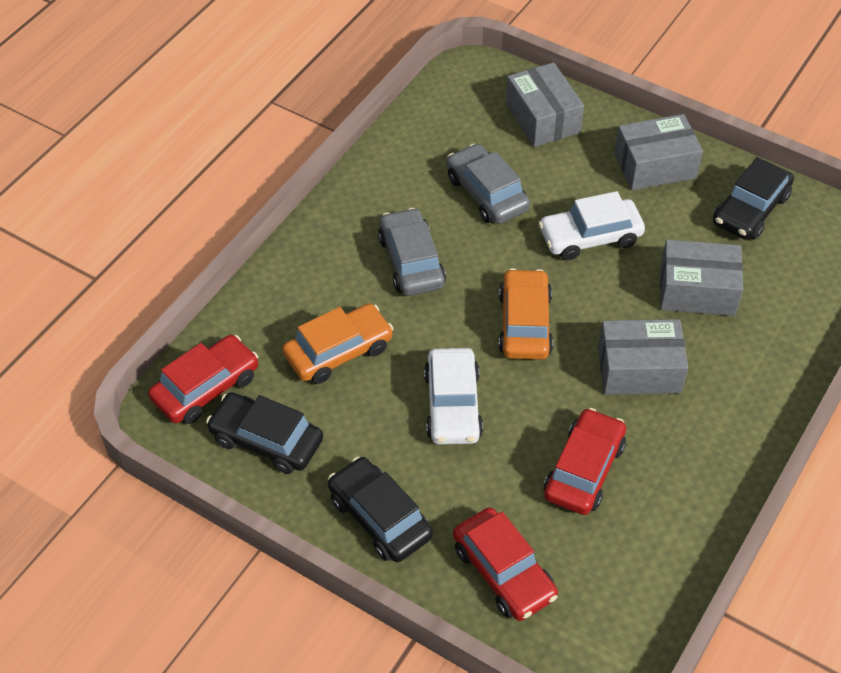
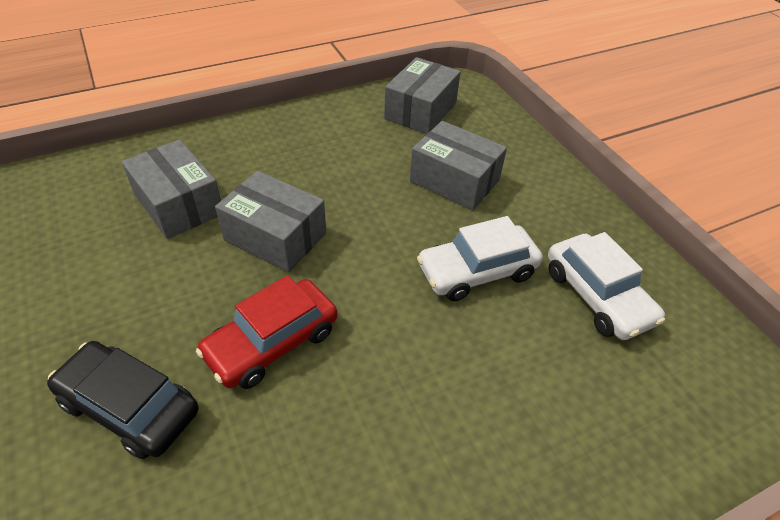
black car: [206,392,323,474] [328,457,433,562] [713,157,794,240] = 3 -> [47,341,199,459] = 1
grey car: [378,208,446,296] [447,144,530,224] = 2 -> none = 0
orange car: [282,303,394,384] [498,268,553,360] = 2 -> none = 0
red car: [148,335,258,424] [453,507,558,621] [544,408,626,515] = 3 -> [196,275,338,389] = 1

